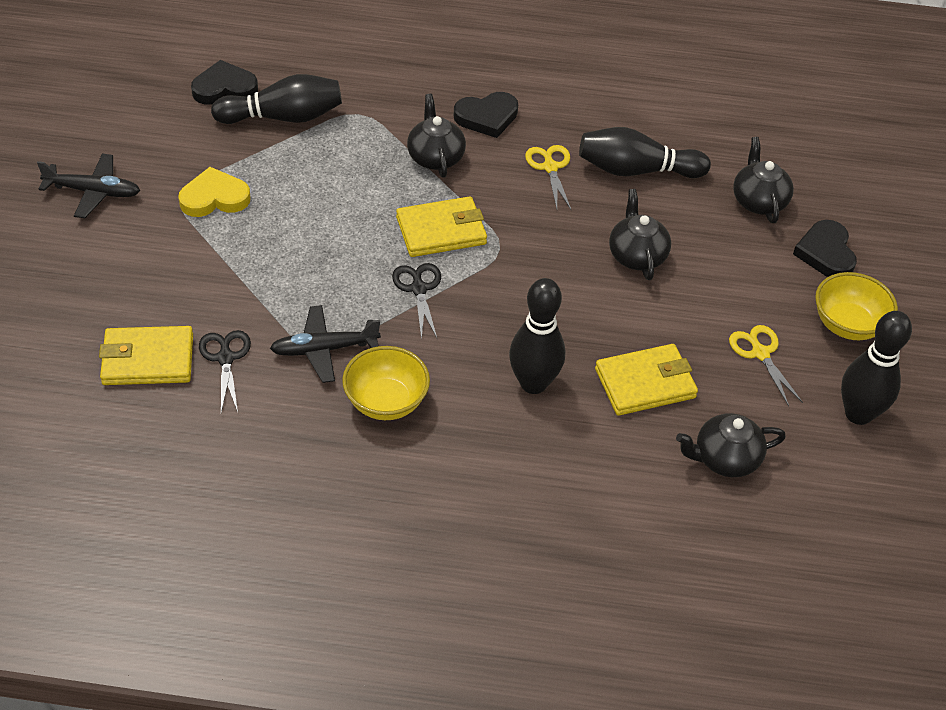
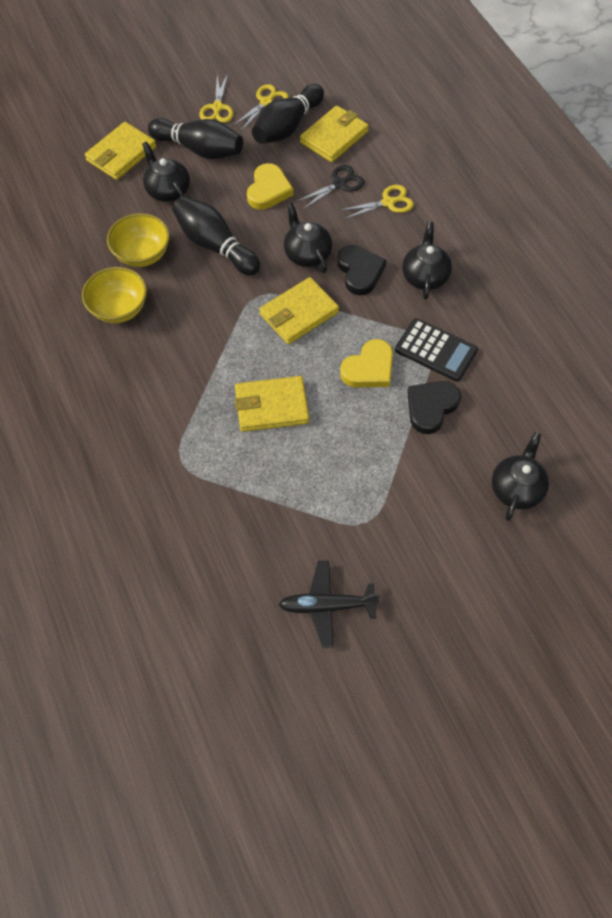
black bowling pin: [211,74,342,124] [509,278,565,394] [579,127,711,178] [841,311,912,425] = 4 -> [148,118,243,159] [172,196,260,275] [252,84,324,144] = 3
black calculator: none = 0 -> [395,318,478,382] = 1
black heart: [191,60,258,105] [454,92,518,138] [793,220,857,277] = 3 -> [337,245,387,295] [407,381,461,434] = 2
black plane: [37,154,140,218] [270,305,381,383] = 2 -> [278,561,380,648] = 1
black scissors: [199,330,251,412] [392,263,441,340] = 2 -> [296,165,365,209] = 1
yellow heart: [178,167,251,217] = 1 -> [247,163,294,210] [340,339,393,387] = 2
yellow scissors: [525,145,571,209] [729,325,803,406] = 2 -> [199,75,233,123] [232,84,289,131] [339,185,414,220] = 3
yellow wallet: [99,326,193,385] [396,196,487,257] [595,344,698,416] = 3 -> [85,122,156,180] [235,376,309,432] [259,277,339,344] [300,105,369,162] = 4

